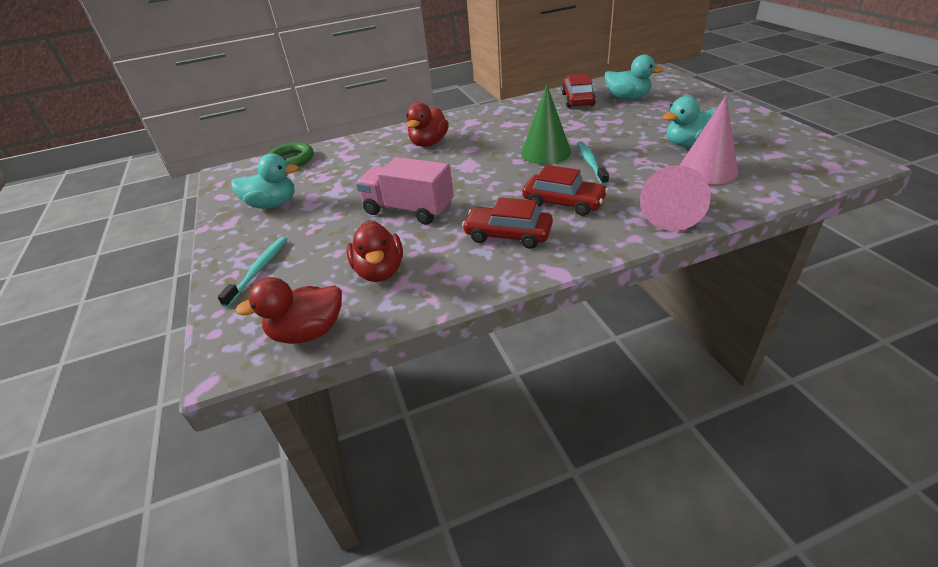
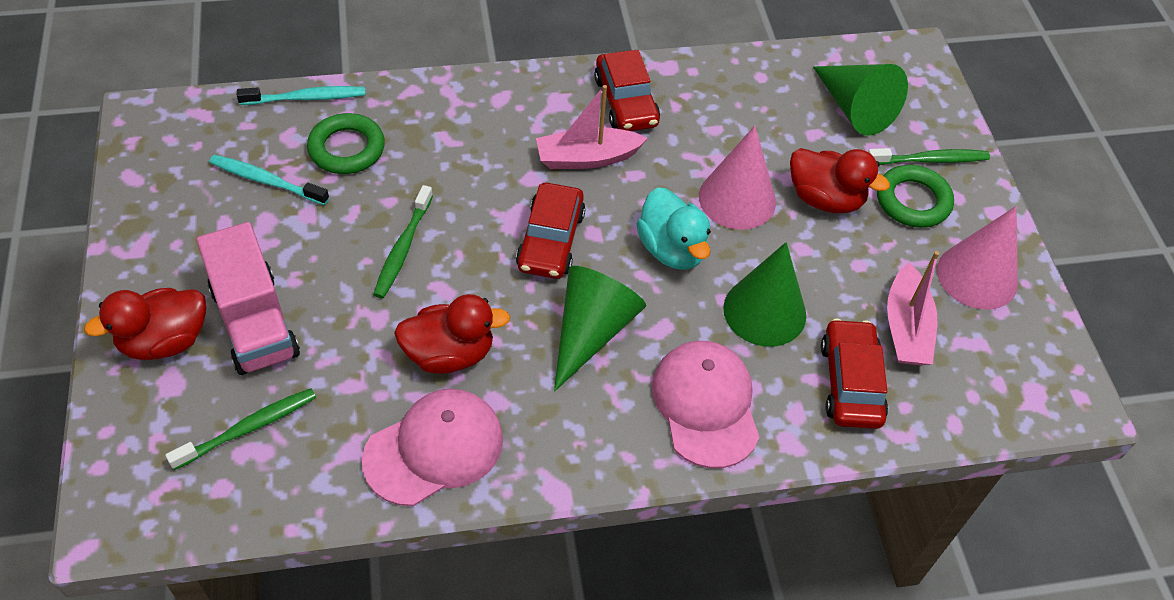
green cone: [521,84,571,164] = 1 -> [554,266,646,391] [723,242,806,347] [813,64,908,136] = 3
green ring: [269,142,314,167] = 1 -> [307,113,385,174] [877,165,954,228] = 2
green toothbrush: none = 0 -> [165,388,316,470] [373,185,433,298] [868,148,990,165] = 3
pink boat: none = 0 -> [536,85,648,169] [887,251,939,365] = 2
pink cap: none = 0 -> [362,389,503,506] [652,341,759,468] = 2
turquoise duck: [231,154,299,209] [605,55,663,100] [663,96,716,147] = 3 -> [637,187,711,270] = 1

